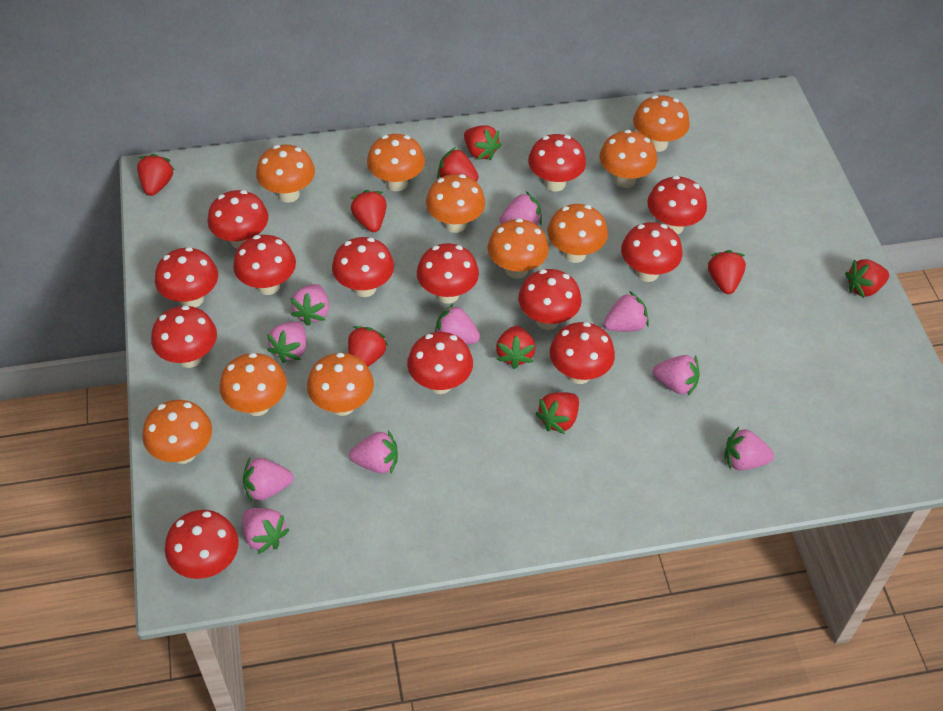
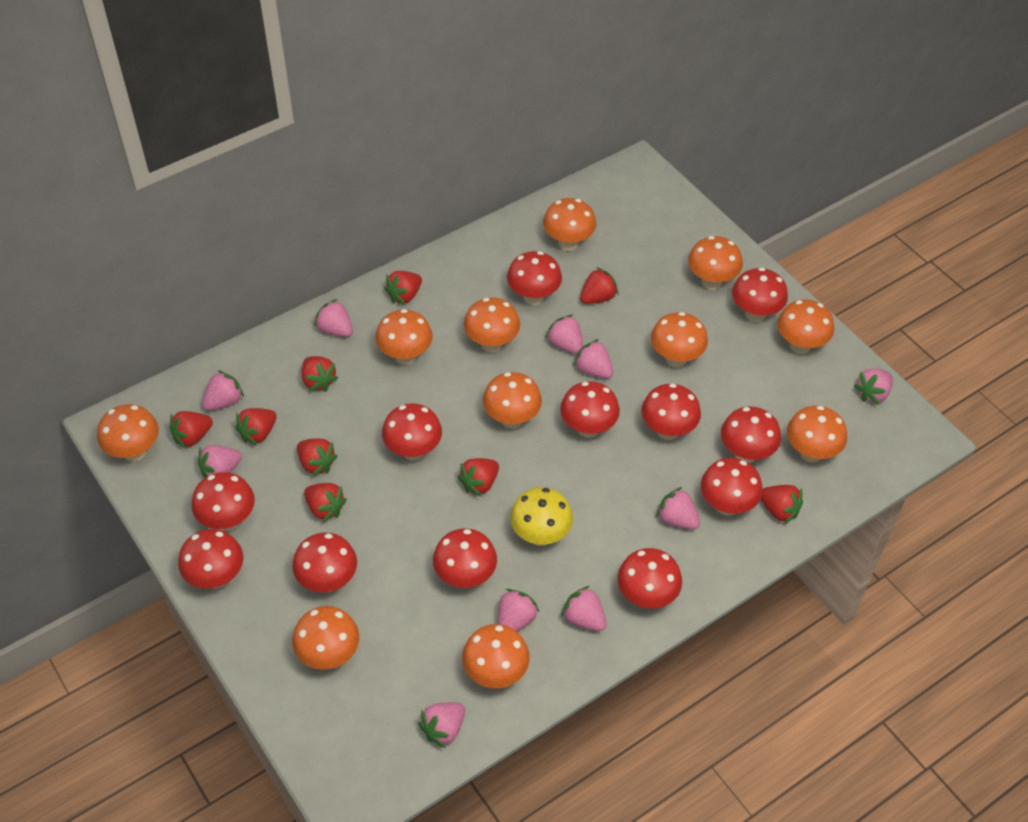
orange mushroom: [142,400,212,464] [219,353,287,416] [256,144,315,203] [307,353,374,416] [367,134,425,191] [426,174,485,233] [488,218,549,279] [547,204,608,263] [600,130,657,188] [633,95,690,152] = 10 -> [97,404,159,461] [292,606,359,670] [375,309,433,365] [462,624,530,688] [464,297,520,352] [483,372,542,429] [543,198,596,251] [651,312,708,367] [688,236,743,290] [777,300,834,354] [787,406,847,463] = 11
red mushroom: [151,305,217,368] [155,247,218,307] [165,510,239,579] [207,190,268,249] [233,235,296,295] [332,237,394,297] [407,332,473,394] [417,243,479,304] [518,269,582,330] [528,134,586,192] [550,322,615,384] [621,222,683,282] [647,176,707,234] = 13 -> [178,529,243,589] [191,472,255,531] [292,533,357,592] [382,404,442,461] [433,528,497,588] [507,251,562,305] [560,381,620,438] [617,548,682,608] [641,383,701,440] [701,458,763,516] [721,406,781,463] [732,267,788,322] = 12
yellow mushroom: none = 0 -> [510,487,573,546] = 1

